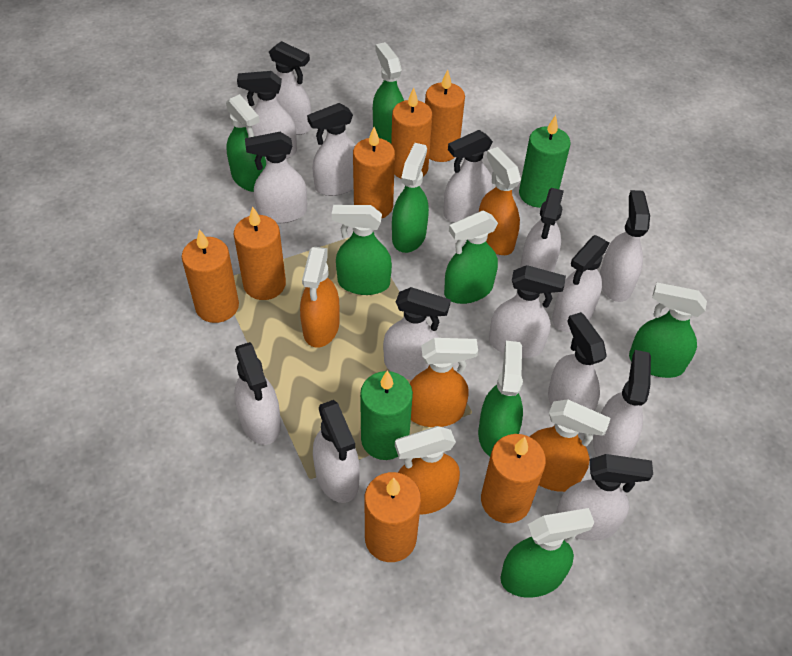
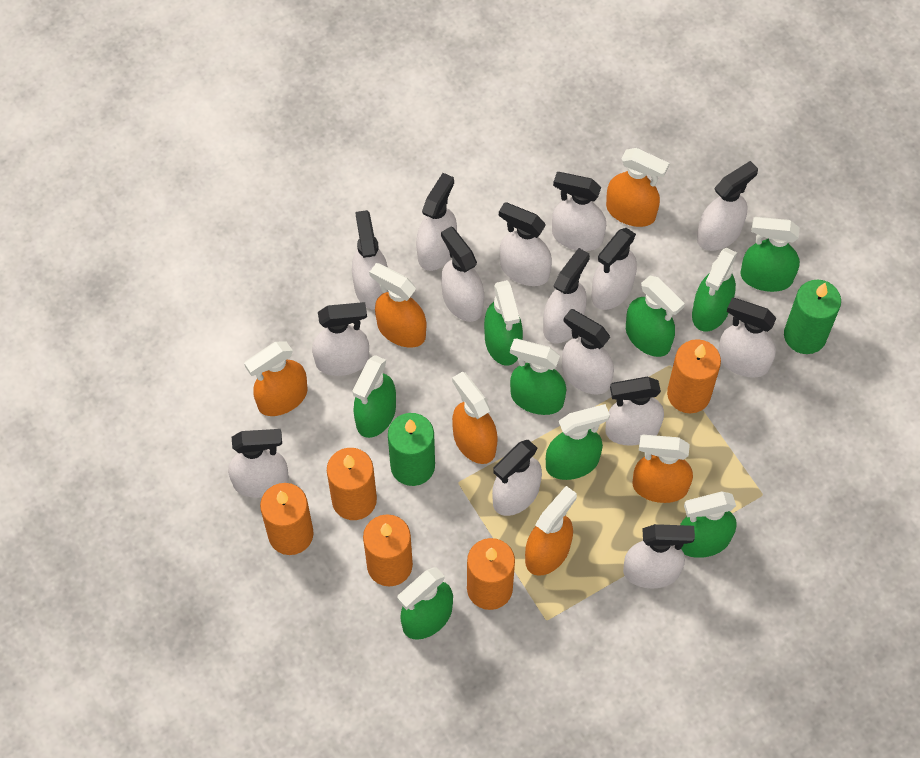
green spray bottle: [226,94,266,192] [332,205,392,295] [373,42,404,144] [392,143,429,253] [444,210,498,304] [478,341,523,456] [500,508,595,598] [629,283,707,378] = 8 -> [352,355,396,438] [398,567,453,640] [484,280,523,366] [510,339,566,415] [546,404,610,480] [626,276,685,357] [680,491,737,558] [692,248,737,332] [740,217,800,292] = 9
orange candle: [182,229,239,323] [234,206,286,300] [353,127,395,219] [365,472,421,562] [391,88,433,179] [425,70,465,162] [481,434,546,523] = 7 -> [260,483,314,555] [327,448,377,520] [363,514,413,587] [467,538,515,610] [667,339,721,413] = 5
orange spray bottle: [300,247,340,348] [395,426,460,515] [409,338,478,427] [479,147,521,255] [530,399,611,492] = 5 -> [244,341,308,416] [369,263,426,348] [452,371,497,464] [525,486,577,576] [606,148,669,227] [633,435,693,503] = 6

